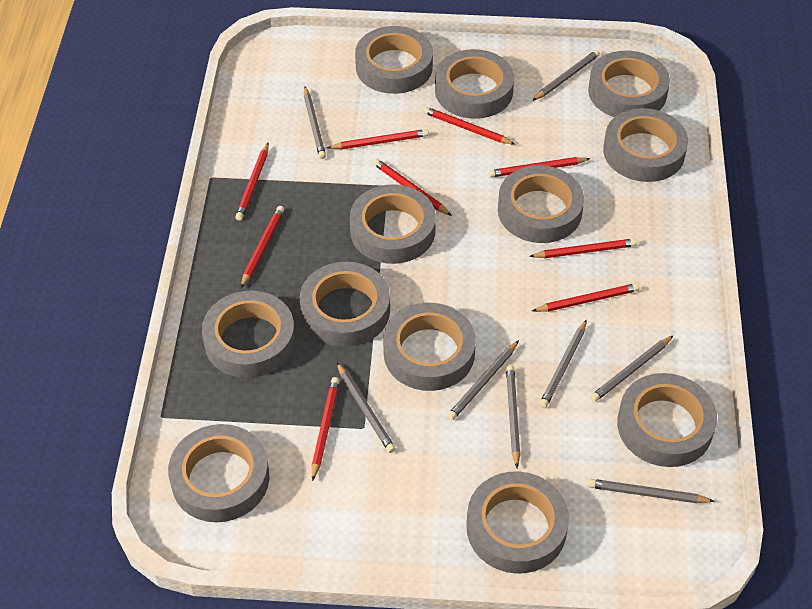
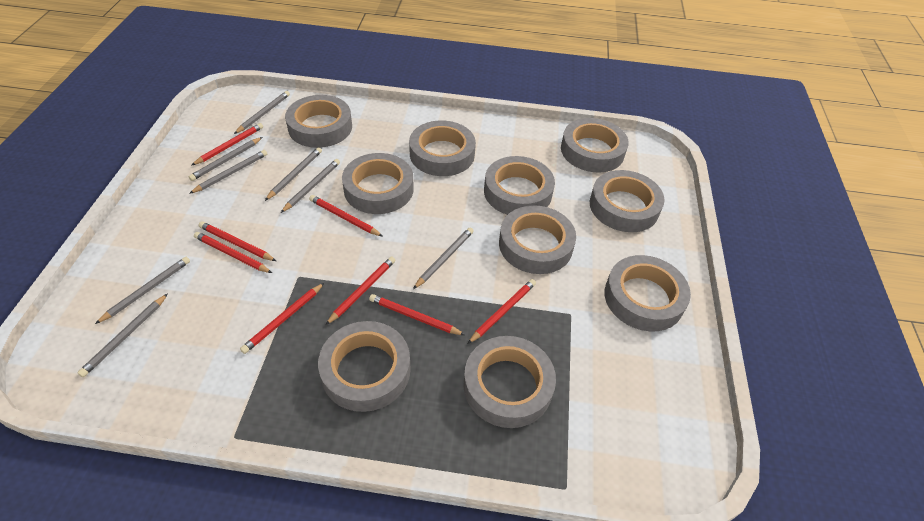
grey tape: [168,424,269,522] [202,291,295,378] [300,262,390,347] [350,184,436,264] [355,26,433,94] [383,303,476,391] [435,49,514,119] [466,471,569,574] [498,165,584,243] [588,51,670,117] [603,108,688,182] [617,373,717,467] = 12 -> [285,95,352,148] [318,321,411,412] [342,153,414,214] [409,121,476,176] [463,336,556,428] [484,156,555,215] [499,205,576,274] [561,118,629,173] [590,170,665,232] [605,255,691,331] = 10
red pencil: [235,143,269,221] [241,206,284,288] [312,377,340,481] [327,129,429,149] [373,159,452,216] [423,107,516,145] [488,157,591,177] [529,238,637,258] [532,283,640,312] = 9 -> [192,123,263,165] [194,232,272,273] [199,221,276,261] [240,283,324,354] [309,195,383,237] [326,256,395,325] [369,294,465,335] [468,279,536,344] = 8

